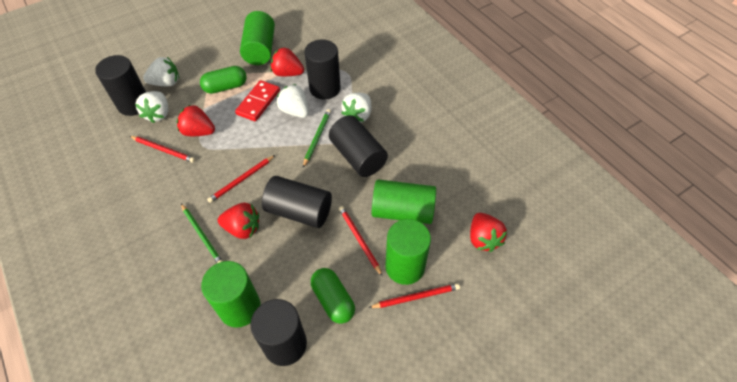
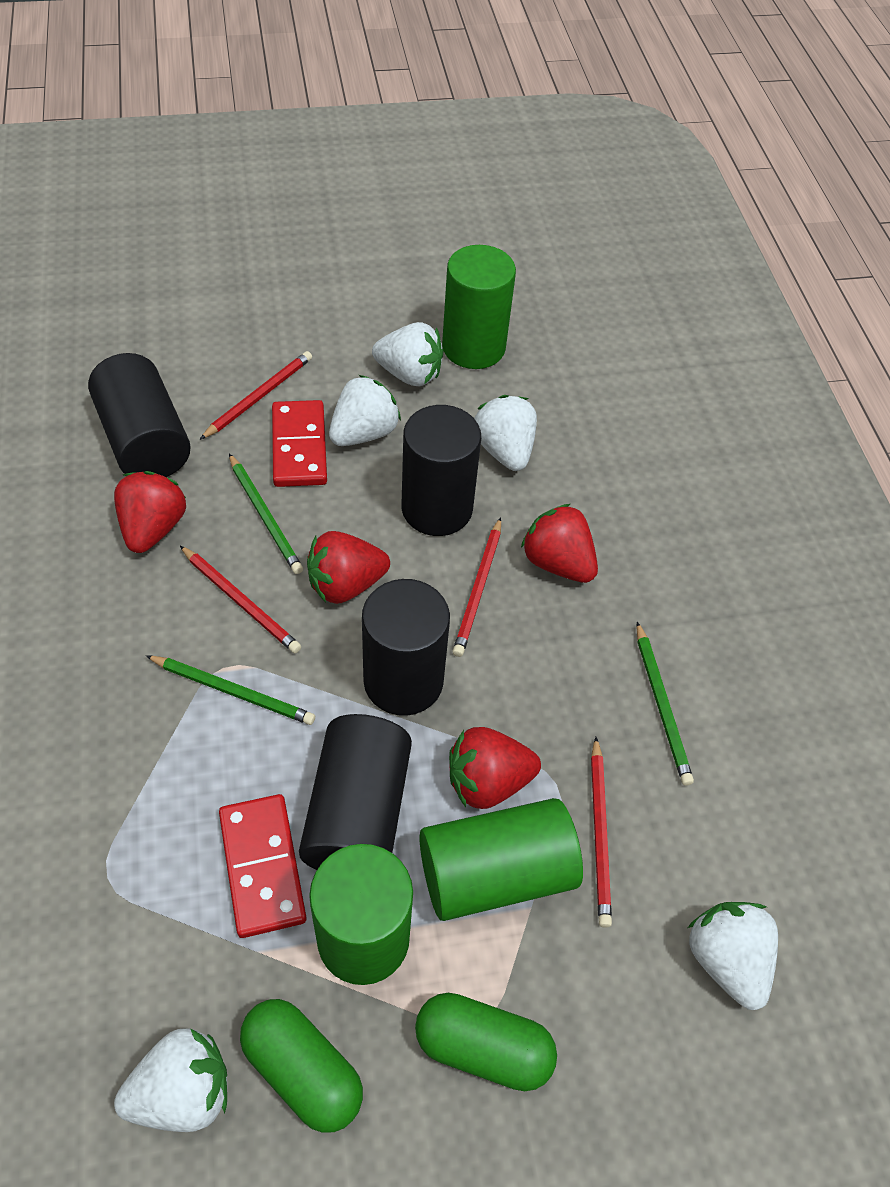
black cylinder: [95,55,146,116] [251,299,307,366] [262,176,332,228] [304,40,340,100] [329,115,388,177] = 5 -> [88,353,191,477] [299,714,412,870] [362,579,450,716] [401,405,481,536] = 4
green cylinder: [201,261,261,328] [240,11,275,65] [372,180,436,224] [385,219,431,285] = 4 -> [309,844,413,985] [419,798,583,921] [442,245,516,369] = 3
green pencil: [181,204,223,263] [303,109,331,168] = 2 -> [146,655,315,725] [229,454,303,574] [636,622,694,786] = 3
red domino: [235,80,280,121] = 1 -> [219,794,306,938] [272,400,327,487] = 2
white strawberry: [135,91,169,123] [143,57,179,86] [277,84,309,118] [342,93,371,123] = 4 -> [114,1028,227,1132] [329,375,401,446] [372,322,444,387] [474,395,537,471] [688,902,778,1010] = 5

